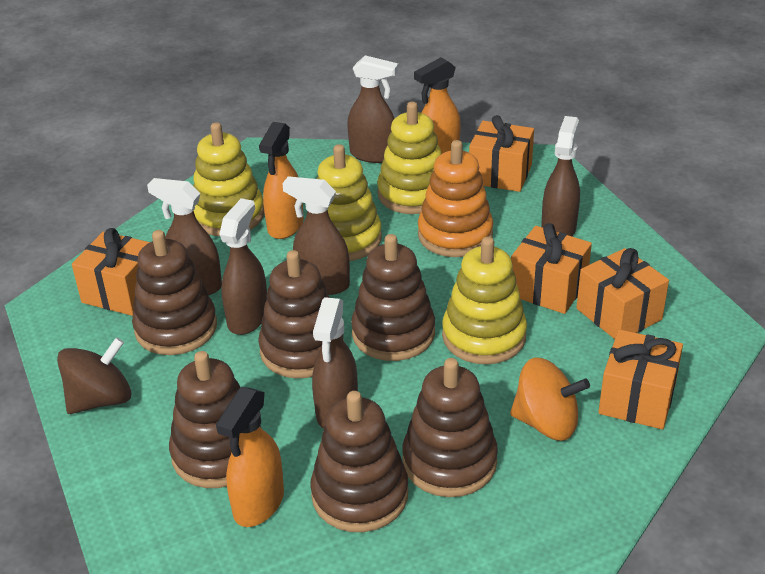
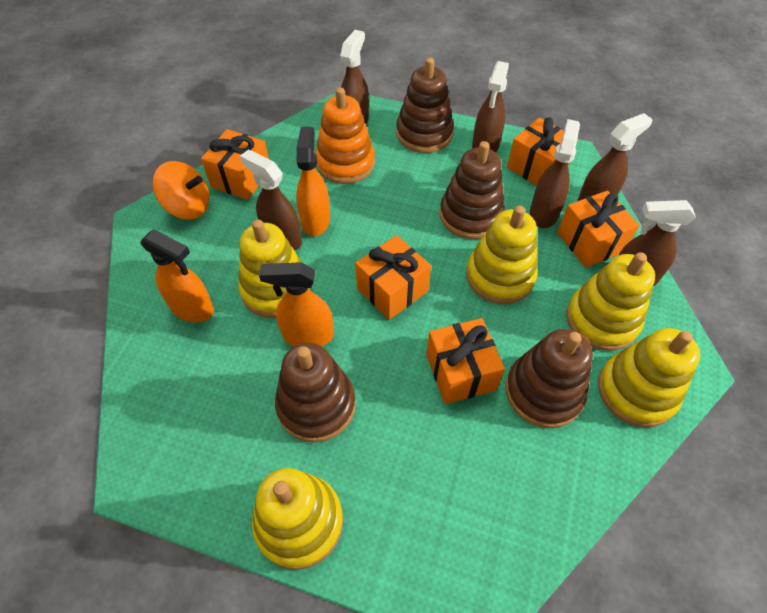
brown spinning top: [57,337,131,414] = 1 -> none = 0
brown stacking toy: [132,230,217,355] [169,351,262,488] [258,250,344,378] [311,391,408,532] [351,234,435,361] [402,358,498,497] = 6 -> [275,343,356,442] [396,58,454,153] [440,141,505,239] [506,329,593,428] = 4
yellow stacking toy: [193,122,264,236] [317,144,382,261] [377,102,442,214] [442,237,527,364] = 4 -> [238,220,310,318] [252,468,343,570] [466,206,538,304] [566,252,655,351] [598,328,700,427] = 5

